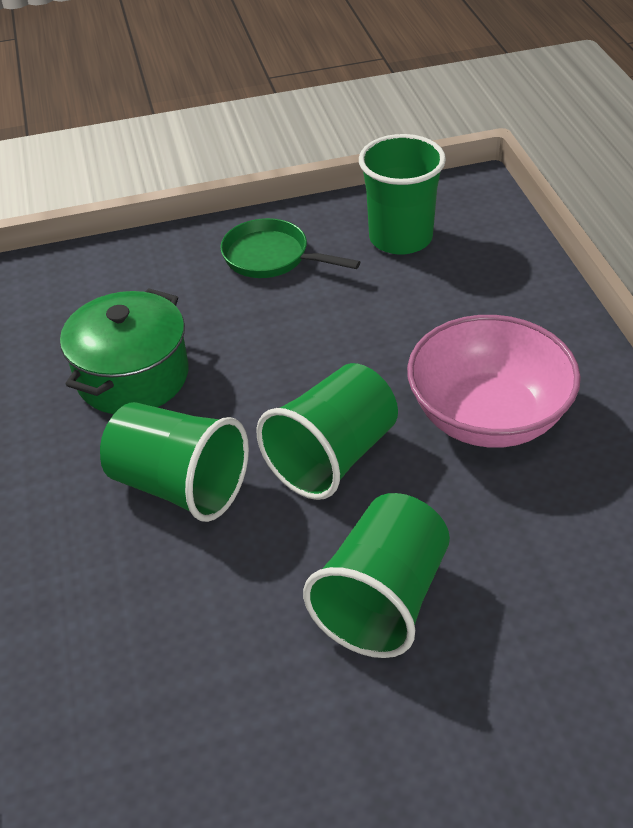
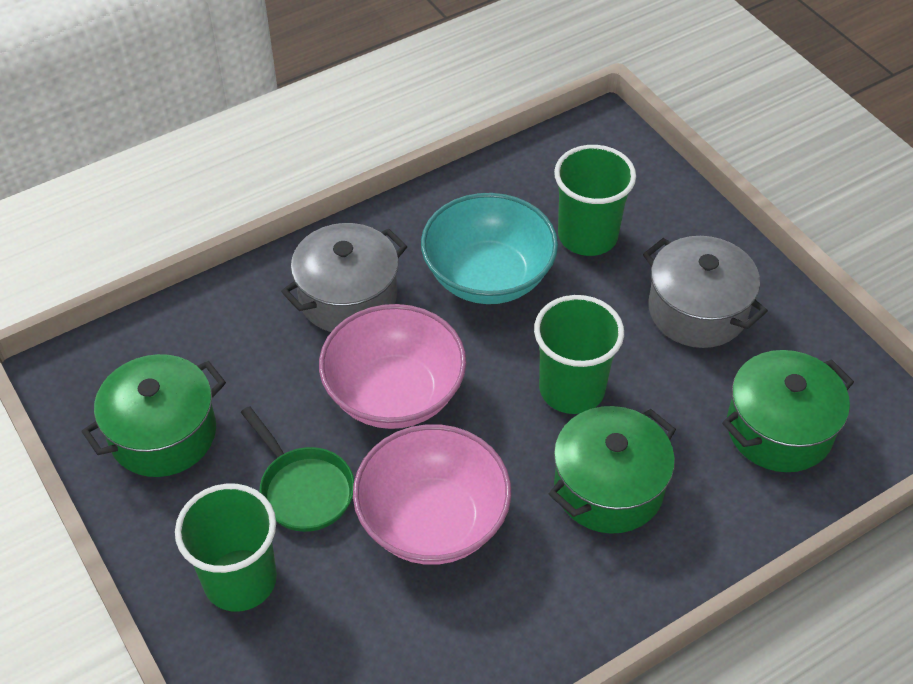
green cup: [100,402,249,522] [256,363,398,500] [303,493,450,658] [359,134,446,255] = 4 -> [175,484,277,612] [534,295,624,414] [554,145,636,256] = 3
green pot: [60,288,189,414] = 1 -> [81,354,226,477] [549,406,676,534] [722,350,854,472] = 3
grey pot: none = 0 -> [281,223,408,332] [643,236,768,348] = 2
pink bowl: [407,315,581,448] = 1 -> [319,304,466,429] [353,424,511,565] = 2
turquoise bowl: none = 0 -> [421,193,558,304] = 1

